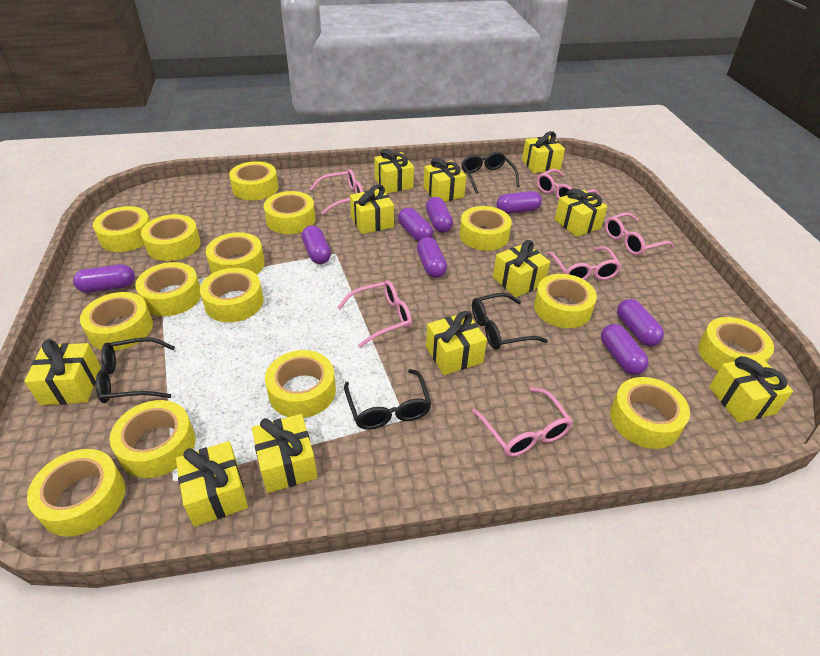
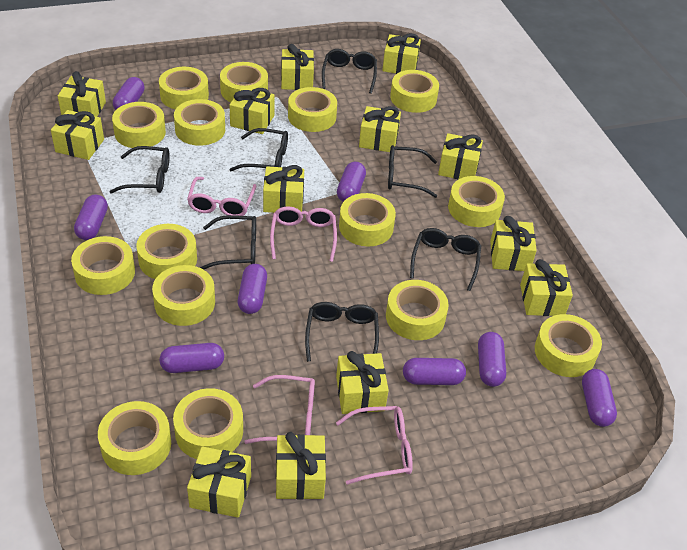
black glasses: [96,337,175,403] [344,369,431,430] [461,152,520,193] [472,293,548,350] = 4 -> [110,146,170,194] [200,215,256,270] [229,128,288,171] [305,302,379,362] [322,49,377,94] [388,145,437,198] [410,228,481,291] = 7
pink glasses: [310,169,363,215] [337,280,412,348] [472,387,573,457] [537,169,599,200] [546,247,622,280] [605,212,674,255] = 6 -> [187,177,256,216] [244,375,315,444] [270,206,337,262] [336,406,413,485] = 4
yellow gift: [24,339,101,405] [176,441,248,527] [252,414,318,493] [350,184,394,234] [374,149,414,194] [424,158,466,202] [426,311,487,375] [493,240,550,297] [522,131,565,173] [555,188,608,237] [709,356,793,423] = 11 -> [51,110,104,160] [58,71,106,117] [187,446,251,518] [229,86,275,134] [263,165,304,213] [276,432,326,500] [281,44,314,90] [336,351,389,414] [359,106,401,152] [382,33,421,74] [438,133,483,179] [490,216,537,271] [520,259,573,316] = 13

